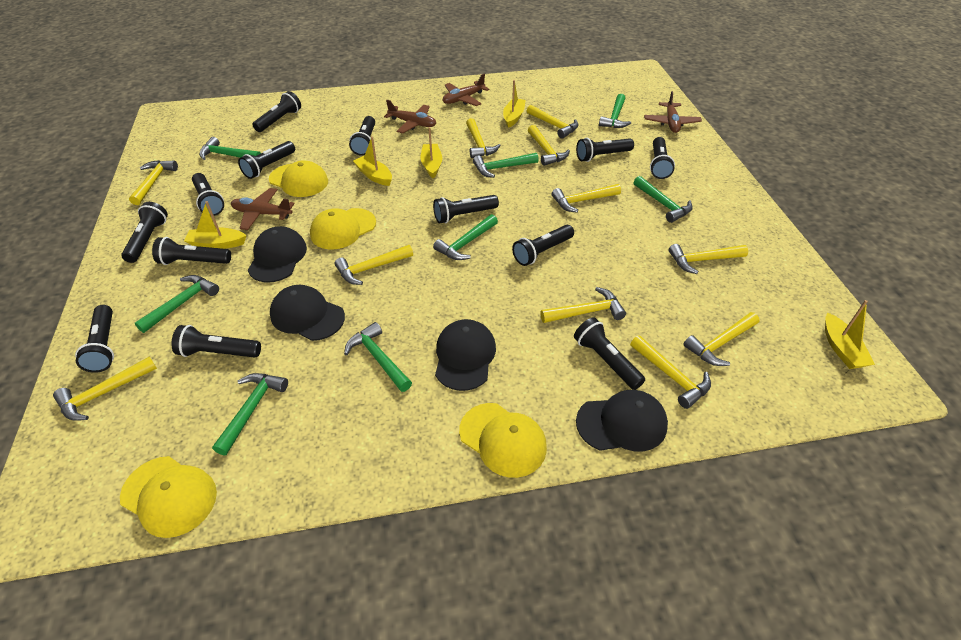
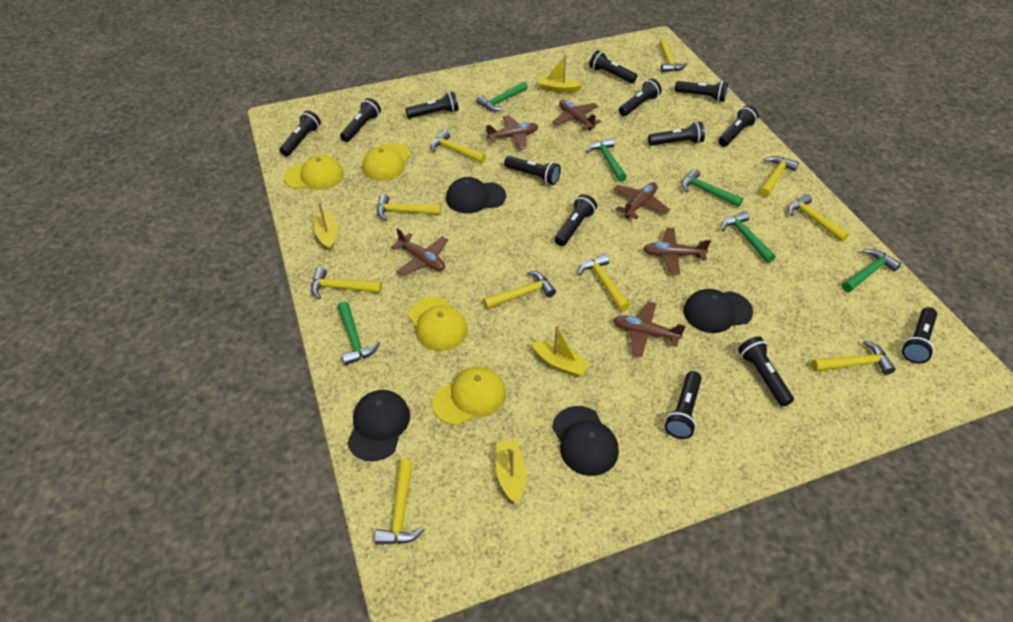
brown plane: [231,188,295,230] [384,100,436,133] [443,74,489,106] [644,91,702,133] = 4 -> [391,228,448,276] [485,115,539,149] [553,100,601,130] [613,182,670,219] [613,302,686,357] [643,228,711,275] = 6
green hammer: [135,275,219,333] [199,137,261,160] [212,373,288,455] [344,322,412,392] [433,214,498,260] [473,153,539,178] [599,94,631,128] [633,176,693,223] = 8 -> [337,302,380,365] [476,82,528,111] [586,138,627,182] [682,169,744,207] [721,211,776,263] [842,249,901,292] = 6
yellow boat: [184,201,247,249] [353,137,392,186] [421,127,442,178] [503,80,526,128] [825,300,875,369] = 5 -> [314,202,338,251] [496,440,526,504] [532,325,590,377] [538,55,582,93] = 4
yellow hammer: [53,356,157,421] [129,160,178,205] [335,245,413,285] [466,118,501,158] [527,105,579,139] [528,125,570,166] [540,287,626,323] [552,184,621,213] [630,335,711,409] [668,244,748,274] [683,312,760,366] = 11 -> [311,268,382,299] [375,459,425,545] [377,194,441,221] [431,130,486,163] [483,271,556,309] [578,254,630,311] [659,39,688,72] [760,156,799,197] [788,194,849,242] [812,340,896,375] = 10

